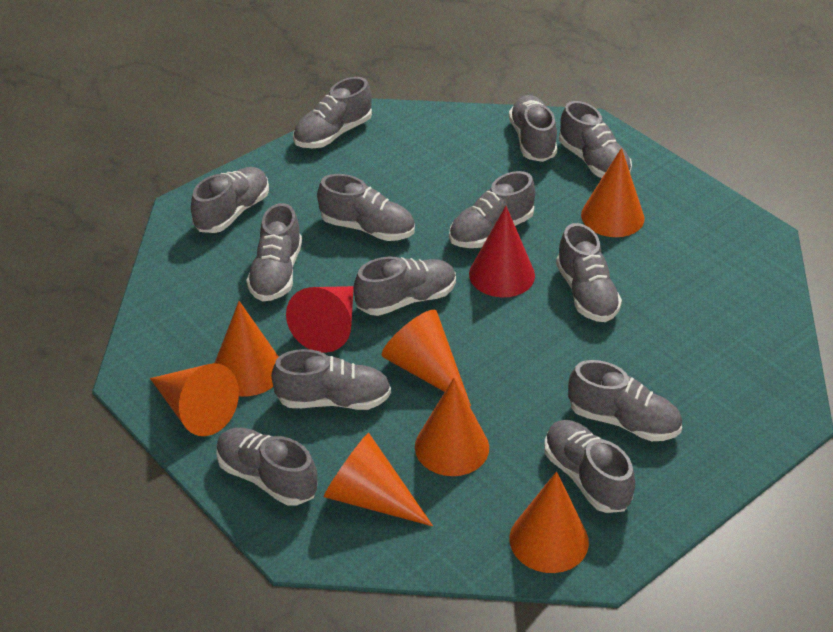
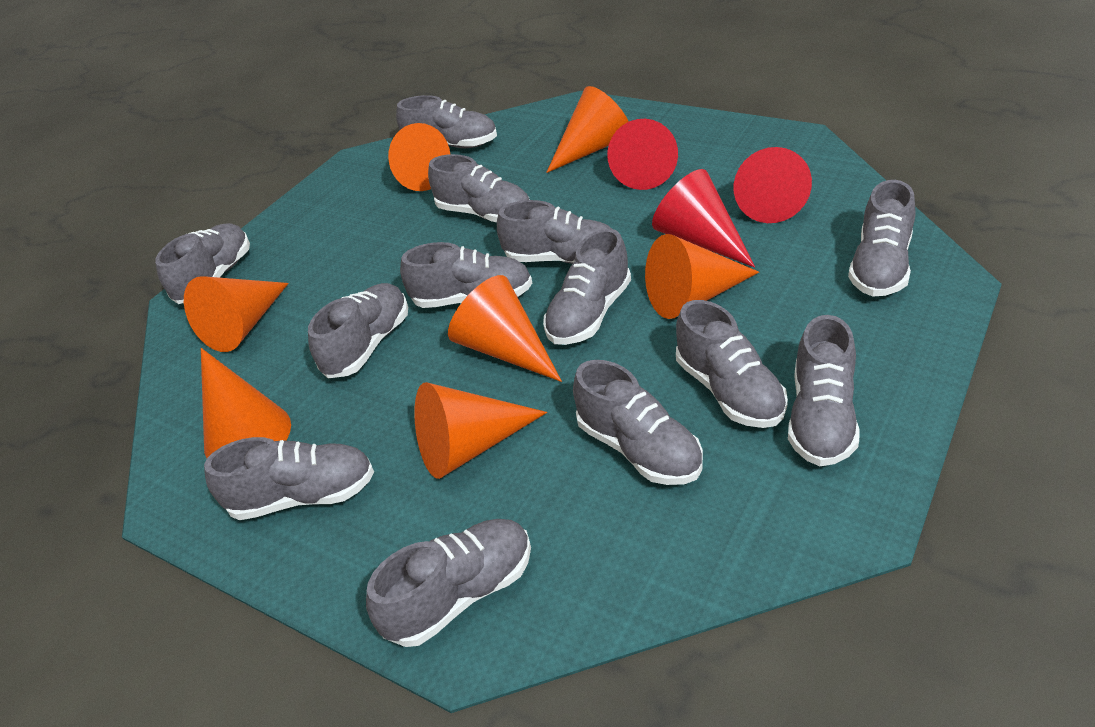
red cone: [286,286,354,353] [469,206,535,297] = 2 -> [607,119,678,190] [652,169,755,267] [734,147,812,223] = 3

